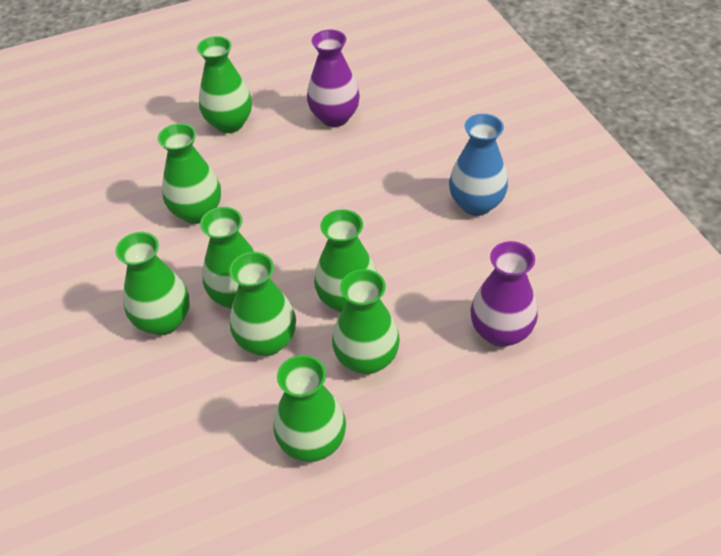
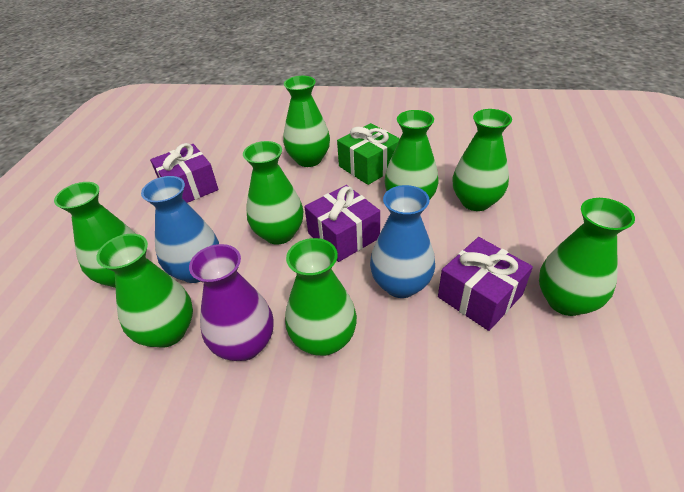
blue vase: [449,114,508,216] = 1 -> [141,176,219,283] [370,185,435,298] = 2
green gift: none = 0 -> [337,123,400,185] = 1
purple gift: none = 0 -> [150,143,218,203] [304,185,380,262] [438,237,533,331] = 3
purple vase: [307,30,360,127] [471,241,538,347] = 2 -> [189,244,273,361] = 1

